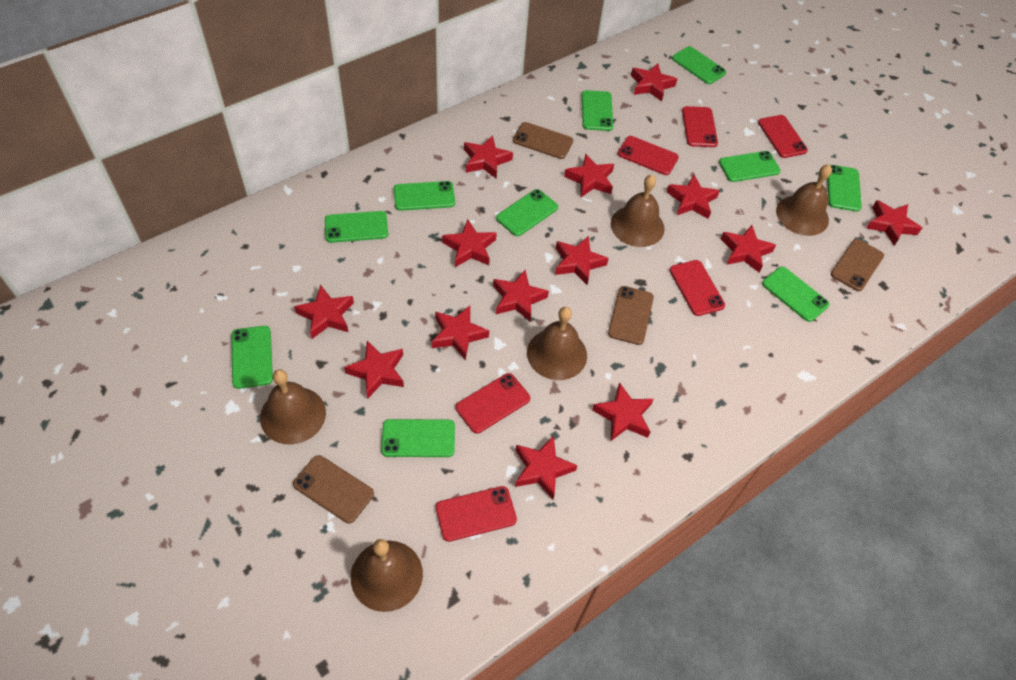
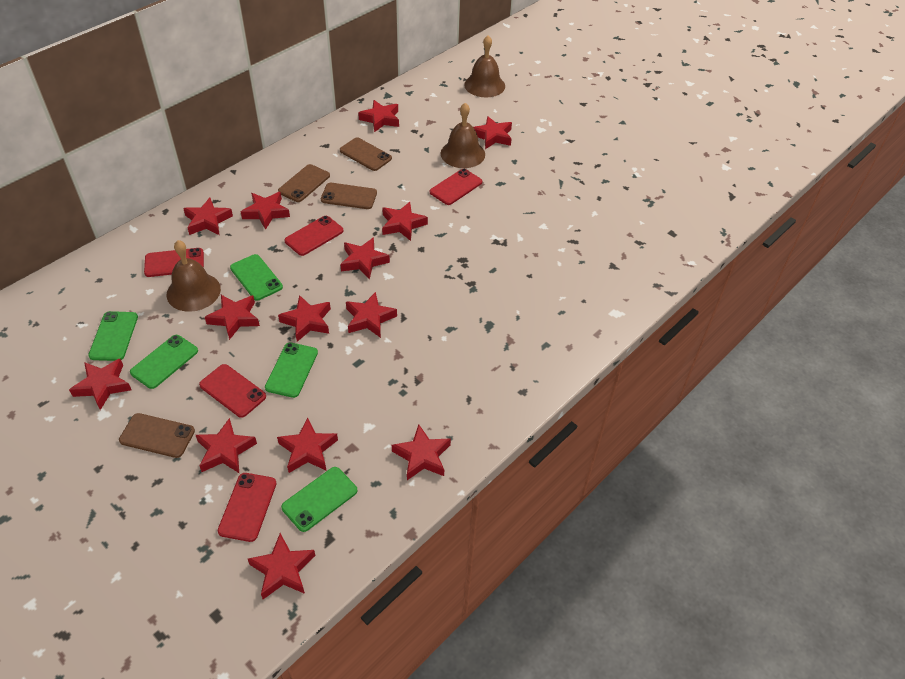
brown bell: [260,369,326,444] [351,539,423,612] [527,307,587,380] [611,175,665,247] [776,164,832,236] = 5 -> [167,240,221,312] [441,103,485,168] [464,35,505,97] = 3
green phone: [231,326,273,389] [325,211,388,243] [381,419,455,457] [394,181,455,211] [496,189,558,236] [582,90,613,131] [672,46,726,84] [719,151,781,182] [762,267,829,322] [827,165,862,211] = 10 -> [88,311,138,361] [130,335,198,389] [230,254,283,301] [265,342,318,398] [281,467,357,532] = 5
red phone: [436,486,517,542] [456,373,530,434] [618,136,679,175] [670,260,725,316] [682,106,718,147] [758,115,808,158] = 6 -> [144,248,204,277] [199,364,266,418] [218,473,277,542] [284,216,343,256] [430,169,482,205] = 5

